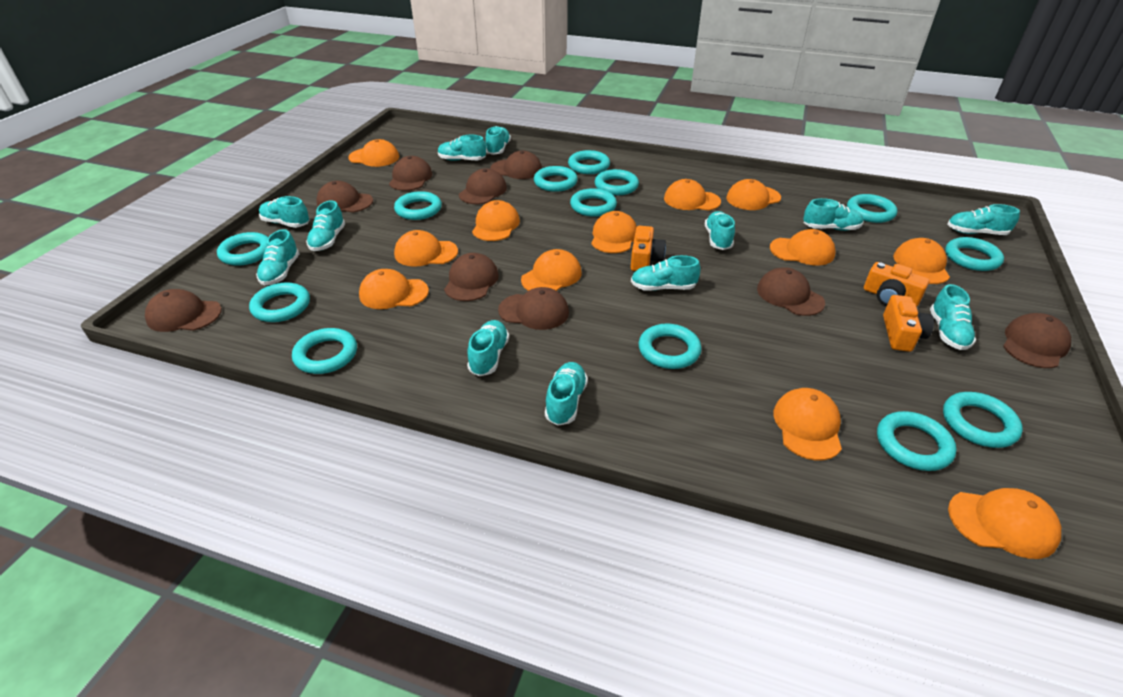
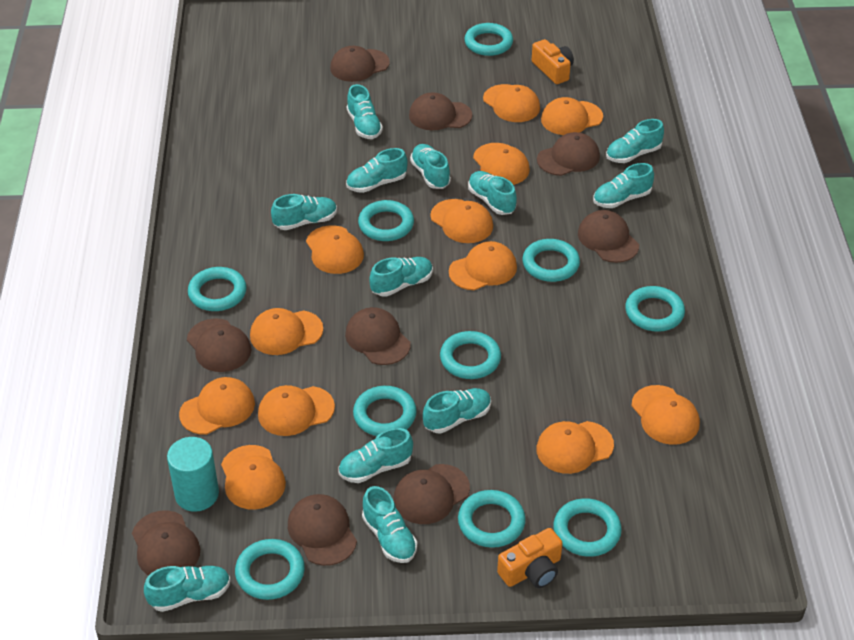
orange camera: [631,226,666,271] [864,262,930,307] [883,295,934,352] = 3 -> [497,528,563,588] [532,39,574,84] = 2
turquoise cylinder: none = 0 -> [167,437,219,512] = 1
turquoise ring: [217,232,268,266] [249,282,310,322] [292,328,357,374] [394,191,442,220] [534,166,578,192] [568,150,610,174] [570,188,617,217] [595,169,639,195] [639,323,701,369] [847,194,897,223] [877,411,957,471] [943,392,1023,448] [945,237,1004,271] = 13 -> [188,267,247,311] [235,539,305,600] [353,386,417,436] [358,200,414,241] [440,331,501,379] [458,490,526,548] [464,23,513,56] [522,239,580,282] [553,499,622,557] [625,286,685,332] = 10

